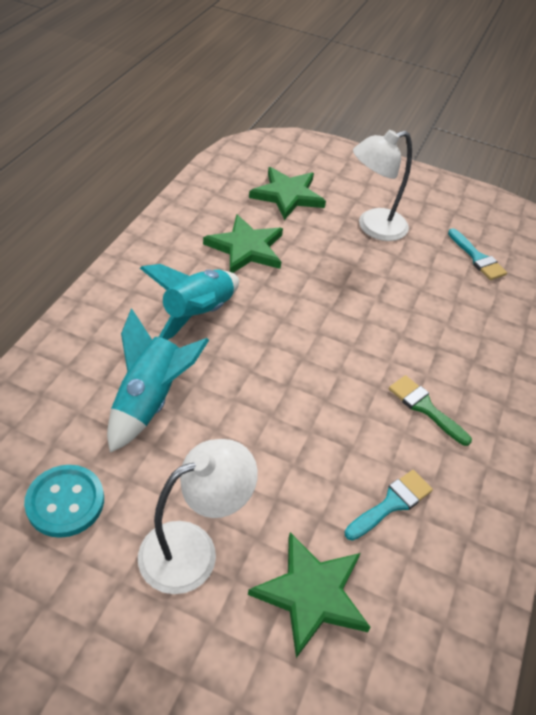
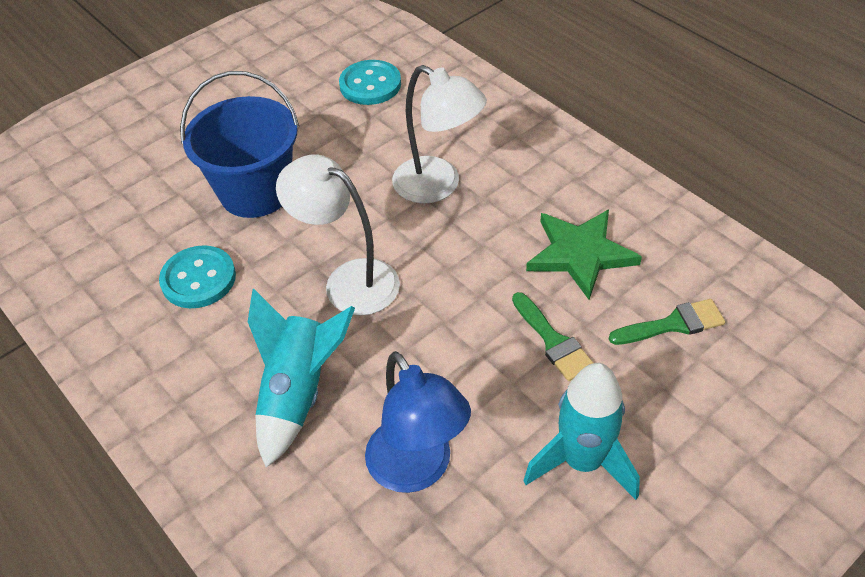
blue bucket: none = 0 -> [180,71,299,218] = 1
blue lamp: none = 0 -> [365,351,471,493] = 1
green brush: [389,375,472,446] = 1 -> [512,292,593,381] [609,299,725,345] = 2
green star: [203,214,283,273] [248,532,371,658] [249,167,326,220] = 3 -> [526,209,642,300] = 1
turquoise brush: [345,470,433,541] [448,228,507,280] = 2 -> none = 0
turquoise button: [24,465,104,538] = 1 -> [159,245,236,308] [339,60,401,105] = 2

